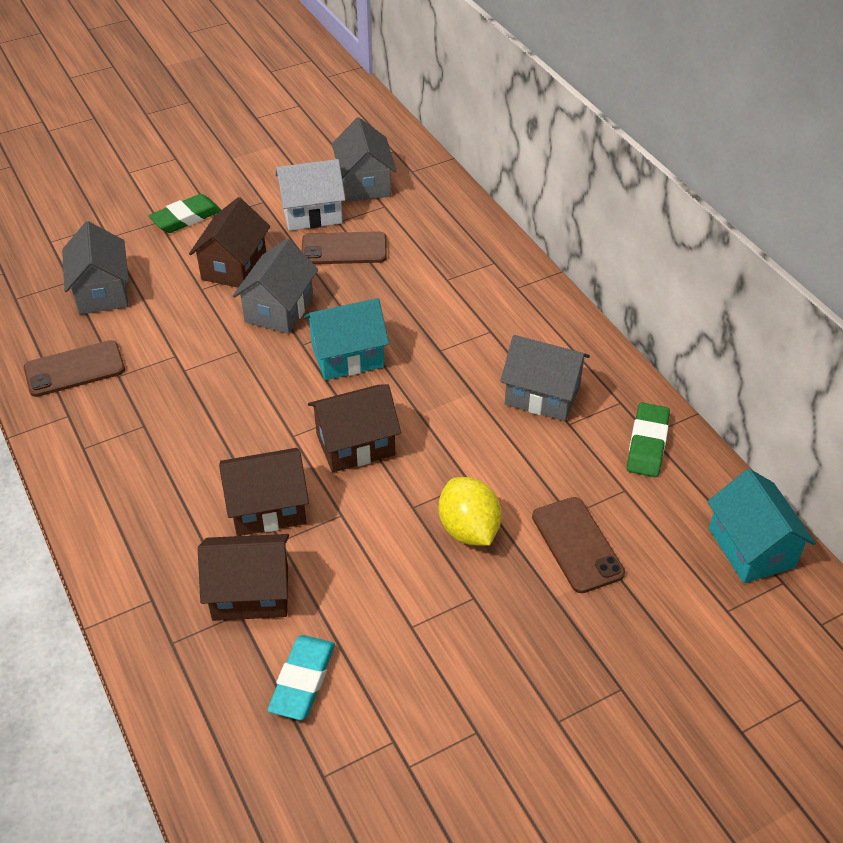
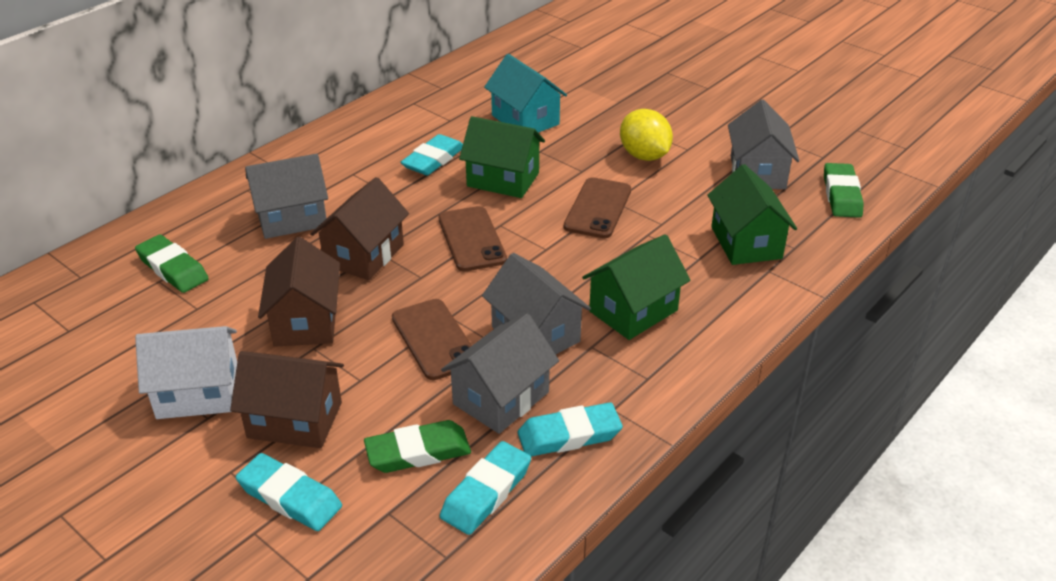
brown house: [189,197,270,287] [198,534,289,621] [219,448,309,536] [308,384,401,472] = 4 -> [230,351,344,448] [258,237,340,347] [310,177,409,280] = 3
green eraser: [148,194,221,233] [627,403,670,477] = 2 -> [135,234,209,293] [364,420,471,473] [824,163,864,218] = 3
green house: none = 0 -> [459,116,545,198] [582,234,690,340] [707,164,797,265] = 3
turquoise eraser: [268,635,335,720] = 1 -> [236,453,342,531] [400,134,463,175] [440,441,531,535] [518,402,623,457] = 4
turquoise house: [304,298,389,380] [707,469,816,583] = 2 -> [484,54,567,133] = 1

